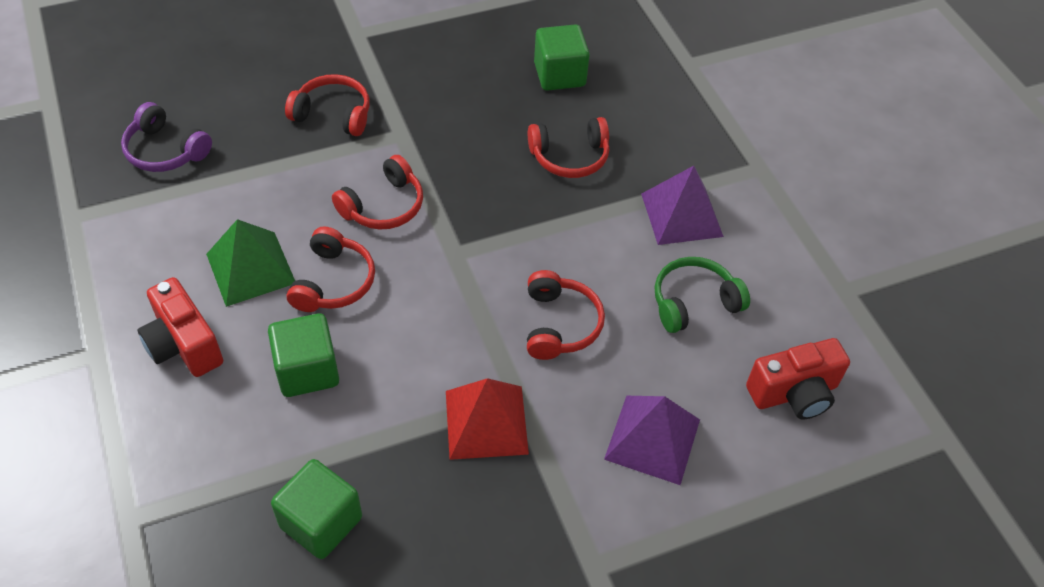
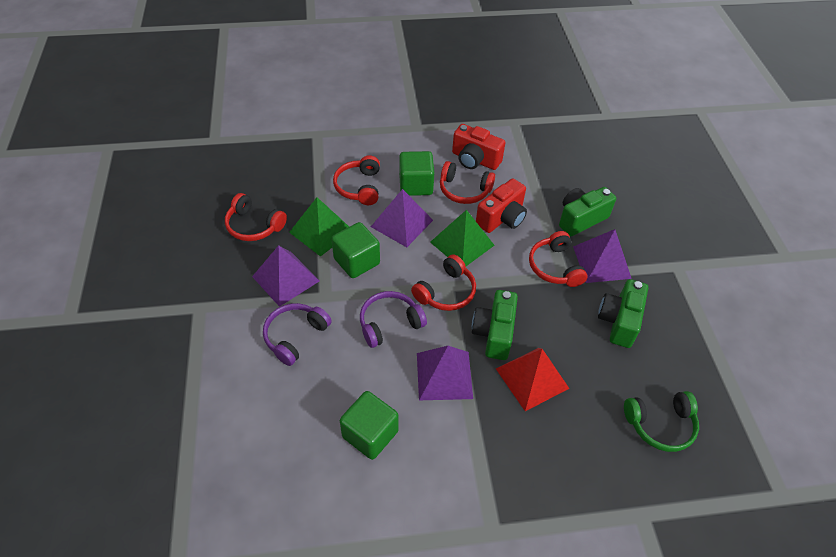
green camera: none = 0 -> [472,290,518,360] [559,187,616,237] [598,279,648,348] = 3
green pyramid: [206,219,295,307] = 1 -> [289,197,349,257] [430,210,495,266] = 2
purple headphones: [121,102,212,172] = 1 -> [263,303,332,366] [360,291,427,348] = 2
purple pyramid: [604,396,700,485] [641,166,724,245] = 2 -> [252,245,319,307] [371,189,433,247] [417,346,473,400] [573,229,632,283] = 4

